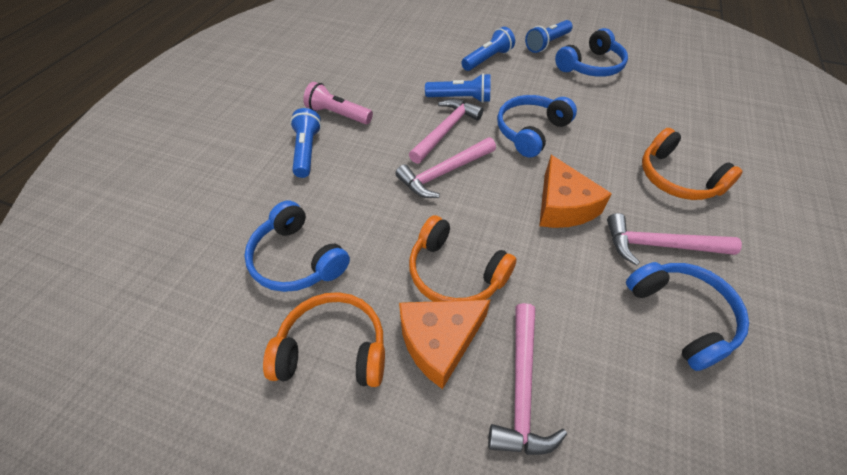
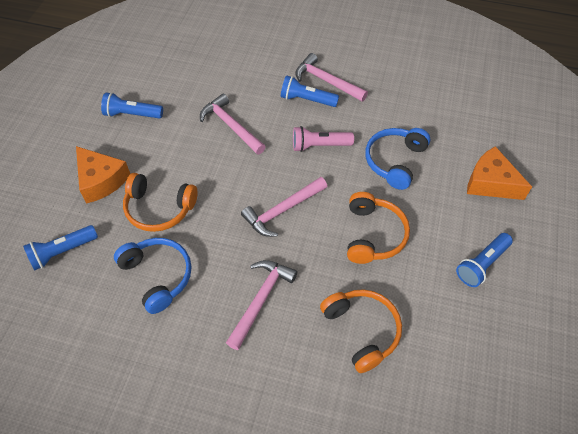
blue headphones: [244,201,350,292] [497,95,577,158] [555,28,628,77] [626,262,749,371] = 4 -> [114,238,191,314] [365,128,430,190] = 2

